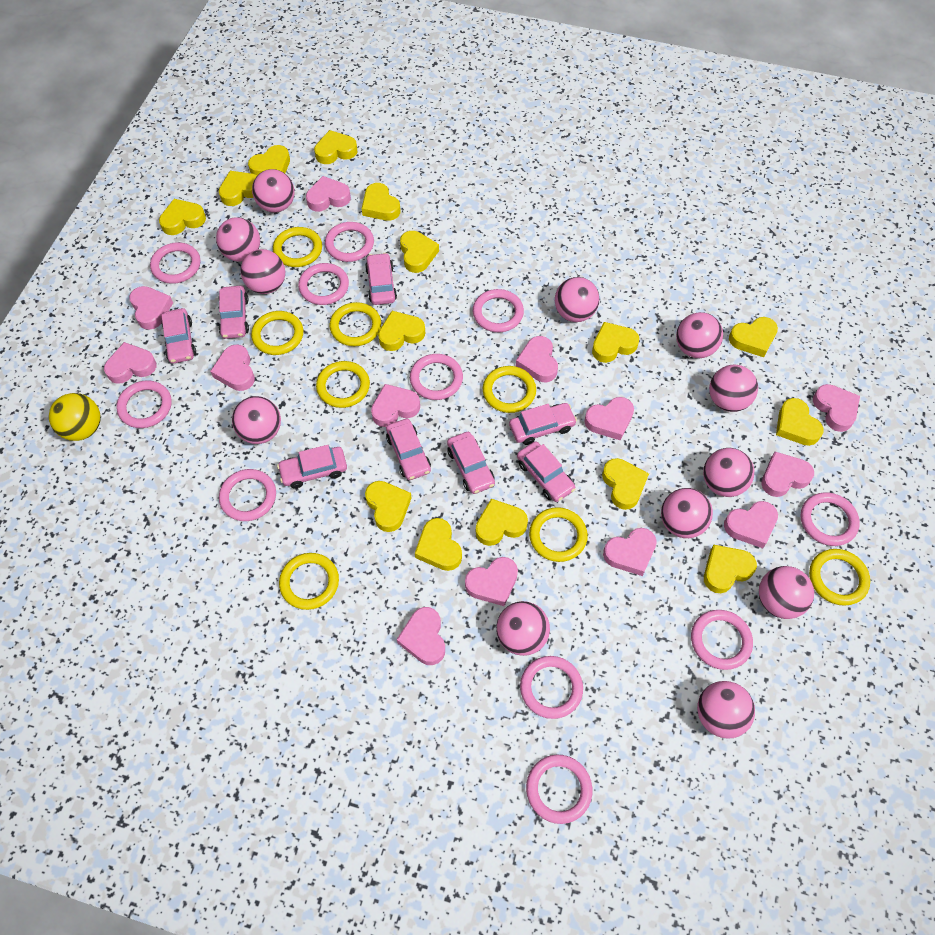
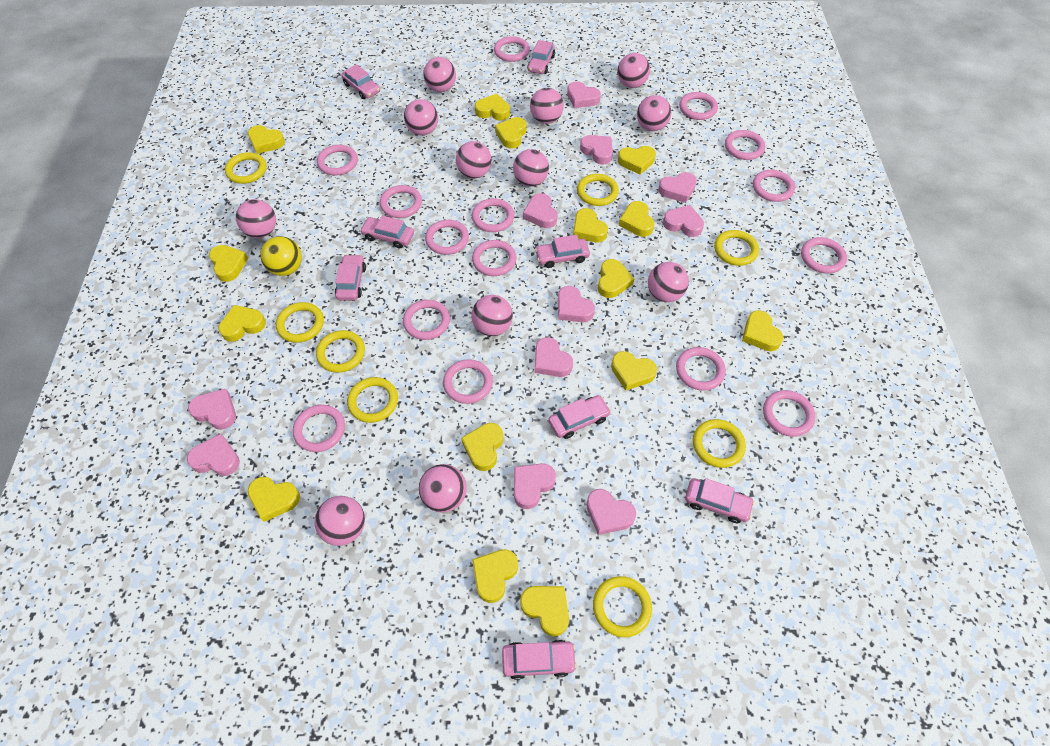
pink heart: [104,342,157,384] [129,286,173,330] [210,344,255,391] [306,176,351,212] [371,384,420,427] [397,607,445,665] [465,557,518,606] [516,336,558,382] [584,397,634,441] [603,528,657,576] [724,501,778,548] [761,452,814,497] [813,384,860,432] = 13 -> [187,434,240,476] [188,389,236,430] [514,463,556,509] [523,193,558,228] [535,337,573,377] [558,286,595,322] [567,81,601,108] [580,135,613,165] [586,489,636,535] [658,172,697,203] [663,205,704,237] = 11
pink ring: [116,380,171,428] [150,242,200,284] [219,469,276,521] [298,263,349,305] [325,222,374,262] [410,354,463,400] [473,289,524,332] [520,656,583,719] [526,755,592,824] [691,610,753,670] [800,492,860,546] = 11 -> [293,405,345,452] [317,145,358,176] [380,185,422,218] [403,300,450,340] [425,220,469,255] [443,359,493,404] [472,198,515,232] [472,240,517,276] [494,36,530,62] [676,347,726,391] [679,92,718,120] [725,130,765,160] [753,170,795,202] [763,390,815,437] [801,237,847,274] = 15

